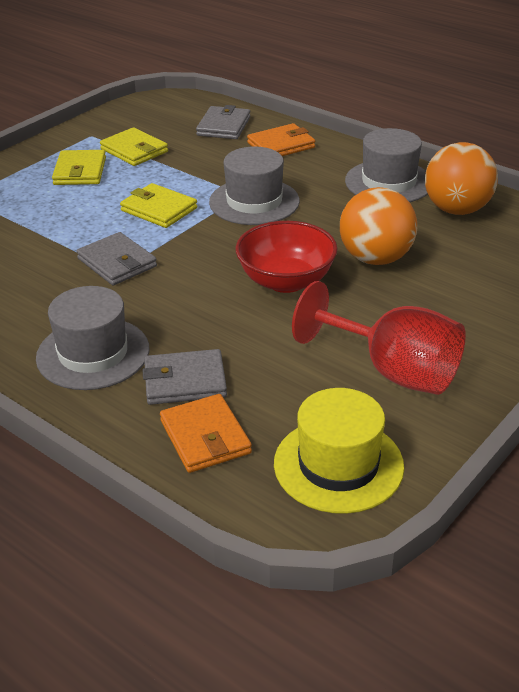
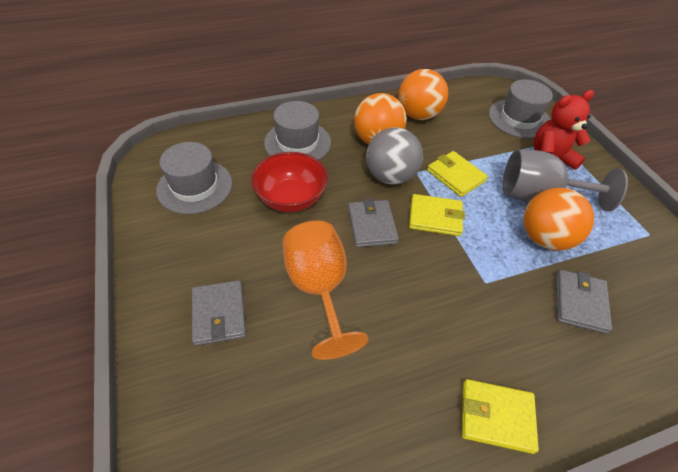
grey ball: none = 0 -> [366,127,423,185] = 1
grey goblet: none = 0 -> [503,150,628,212] = 1
orange ball: [340,187,417,265] [425,142,498,215] = 2 -> [354,93,407,145] [398,69,448,120] [523,188,594,251] = 3
orange goblet: none = 0 -> [283,220,369,360] = 1
orange wallet: [160,394,252,473] [247,123,315,156] = 2 -> none = 0
red goblet: [292,281,466,395] = 1 -> none = 0
red teddy bear: none = 0 -> [534,90,594,170] = 1
yellow hat: [274,388,404,514] = 1 -> none = 0

